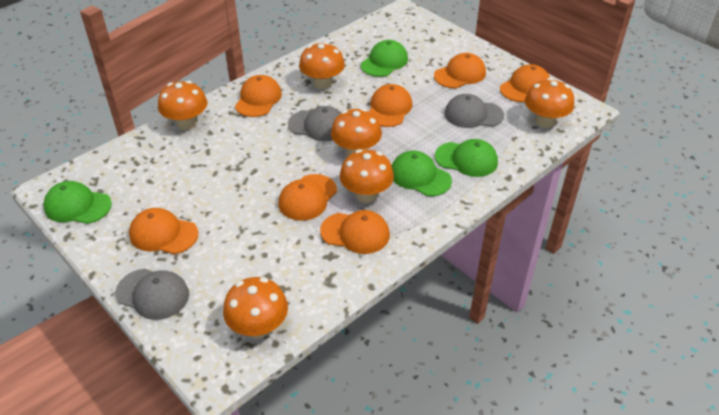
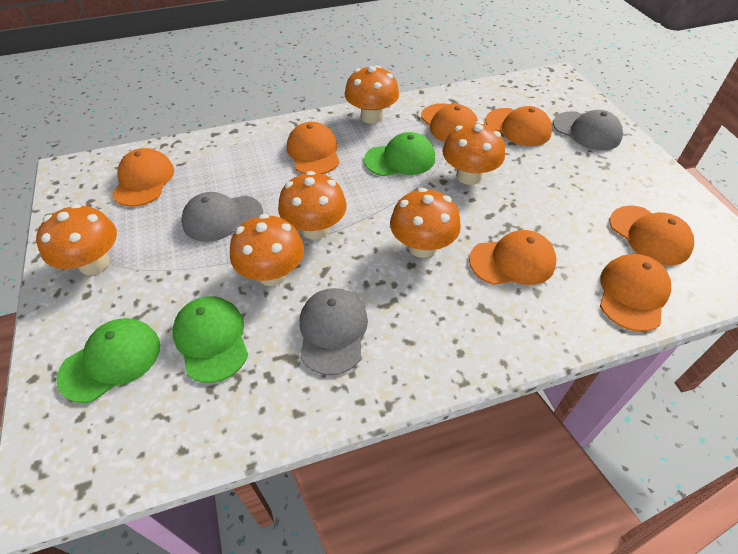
green cap: [43,181,112,224] [361,40,408,77] [392,151,452,196] [435,139,498,177] = 4 -> [57,318,160,403] [172,296,248,383] [364,132,435,176] = 3

